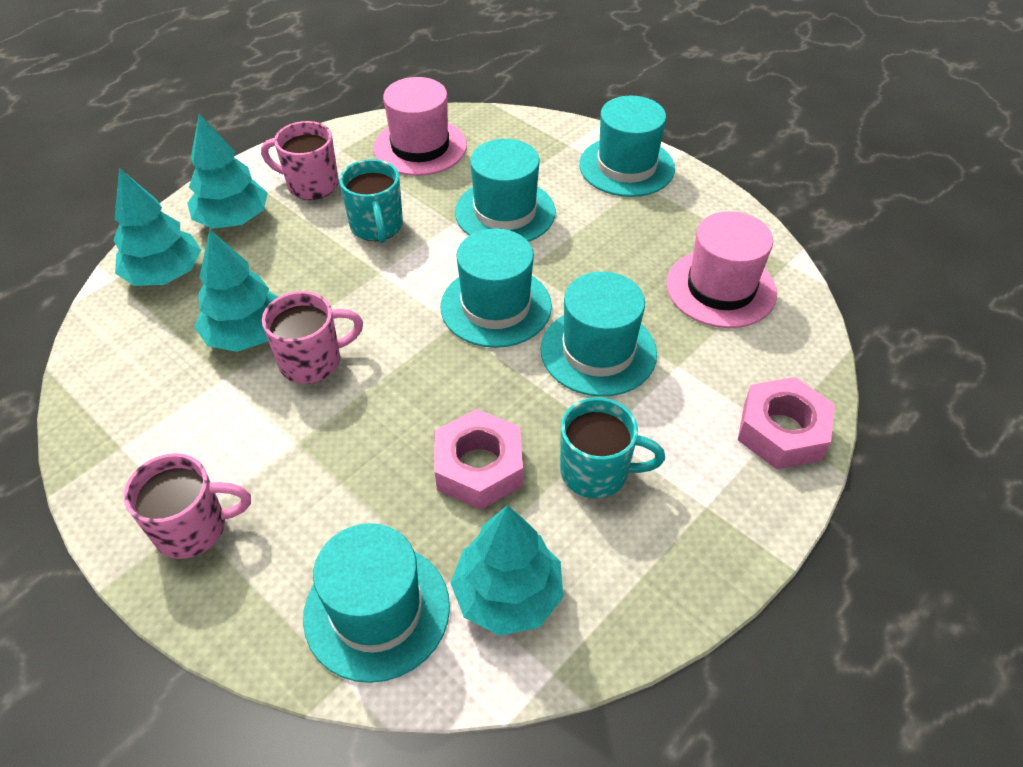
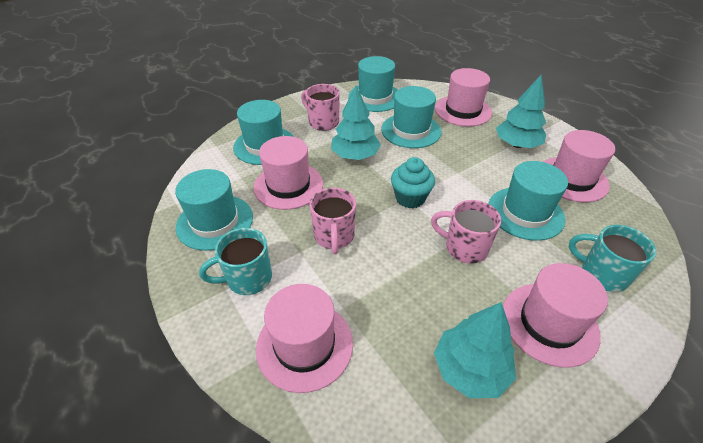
pink hat: [374,77,467,176] [667,211,777,328] = 2 -> [254,136,323,210] [256,284,353,393] [435,68,492,127] [503,263,608,368] [543,130,615,202] = 5
pink nut: [435,409,523,510] [738,377,835,470] = 2 -> none = 0
turquoise cupcake: none = 0 -> [391,157,435,208] = 1
turquoise tree: [113,168,201,286] [187,114,268,229] [195,230,279,352] [450,505,563,636] = 4 -> [331,85,381,160] [434,302,516,398] [496,75,546,148] = 3

